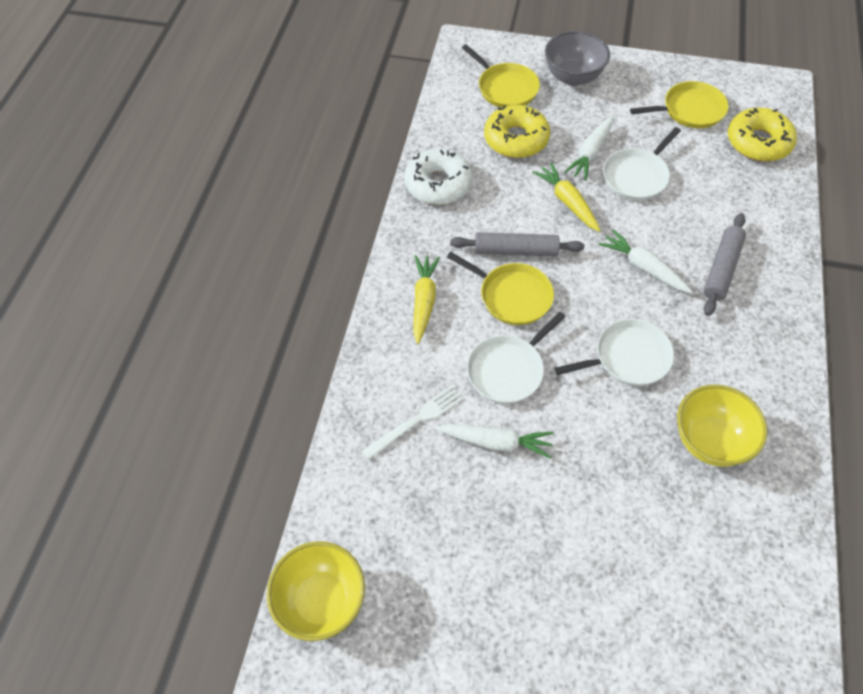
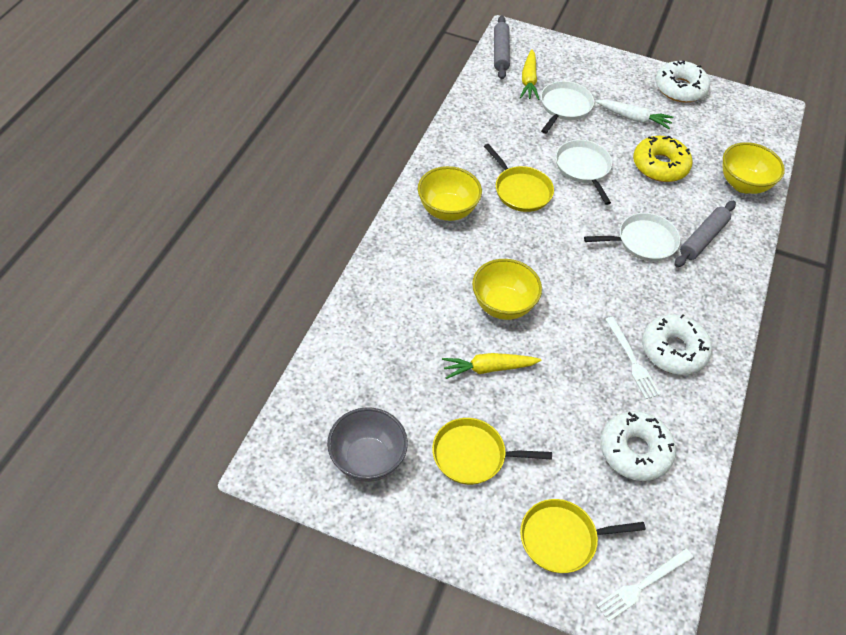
white carrot: [436,424,554,459] [564,116,613,181] [599,229,693,293] = 3 -> [595,100,674,129] = 1
white donut: [404,148,473,205] = 1 -> [601,411,676,481] [642,314,712,375] [655,61,710,103] = 3
white fork: [361,385,463,460] = 1 -> [596,548,693,622] [605,317,661,399] = 2
yellow bowl: [267,541,365,641] [677,385,768,467] = 2 -> [418,166,482,221] [472,259,542,320] [723,142,785,194] = 3
yellow donut: [484,105,550,158] [728,108,797,161] = 2 -> [633,136,693,182] = 1

